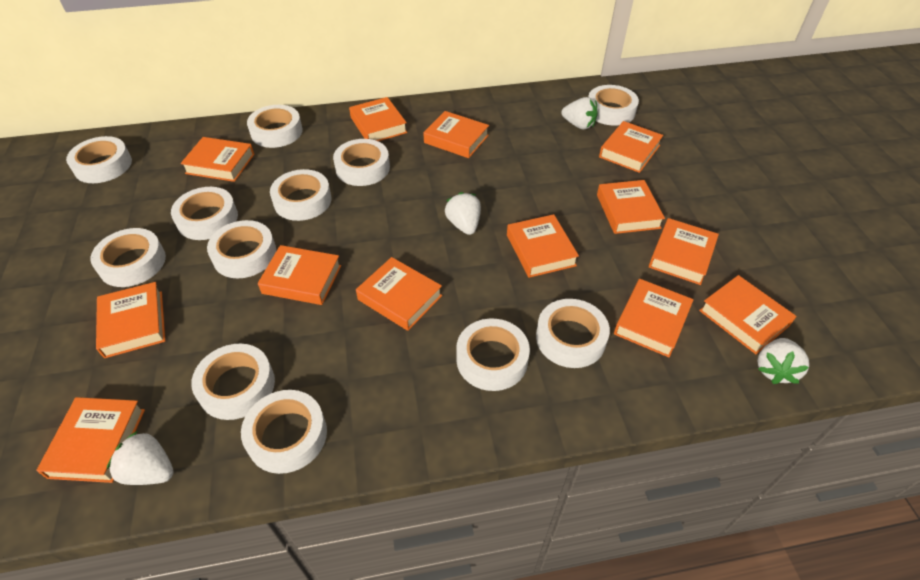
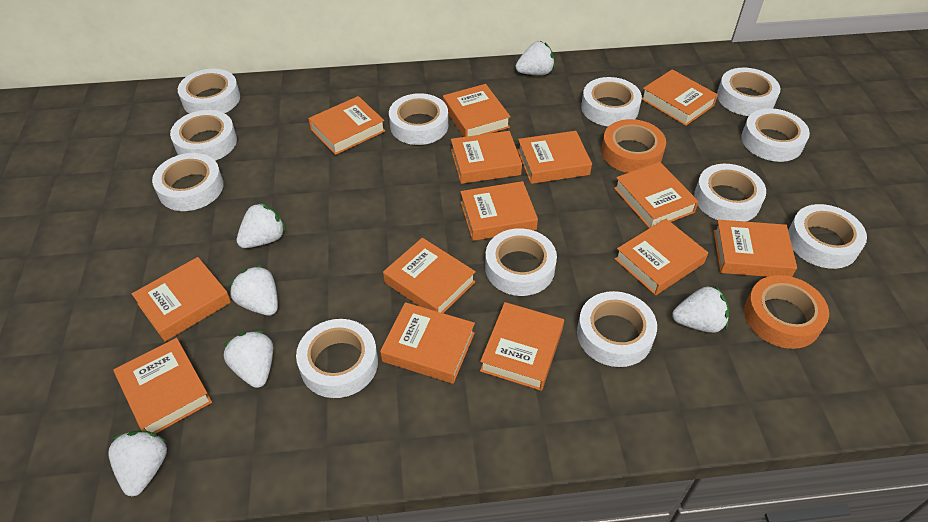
orange book: [36,397,145,483] [96,282,165,358] [181,137,254,182] [258,245,341,305] [349,97,407,141] [356,257,442,331] [423,111,489,158] [507,214,579,278] [597,180,665,234] [599,121,663,173] [614,279,694,357] [649,218,719,285] [699,275,797,354] = 13 -> [114,338,212,434] [132,257,231,341] [308,96,385,155] [380,302,475,384] [383,238,476,313] [443,84,511,137] [451,131,522,184] [460,181,538,241] [480,302,564,391] [518,131,592,184] [614,162,699,228] [615,219,708,295] [642,69,718,126] [714,220,797,277] = 14
orange tape: none = 0 -> [601,119,666,173] [744,275,829,349] = 2
white strawberry: [107,431,174,485] [445,192,481,235] [561,97,598,129] [757,338,809,384] = 4 -> [108,430,167,496] [223,331,273,388] [229,265,278,316] [237,202,286,248] [515,41,555,75] [672,286,729,333] = 6

